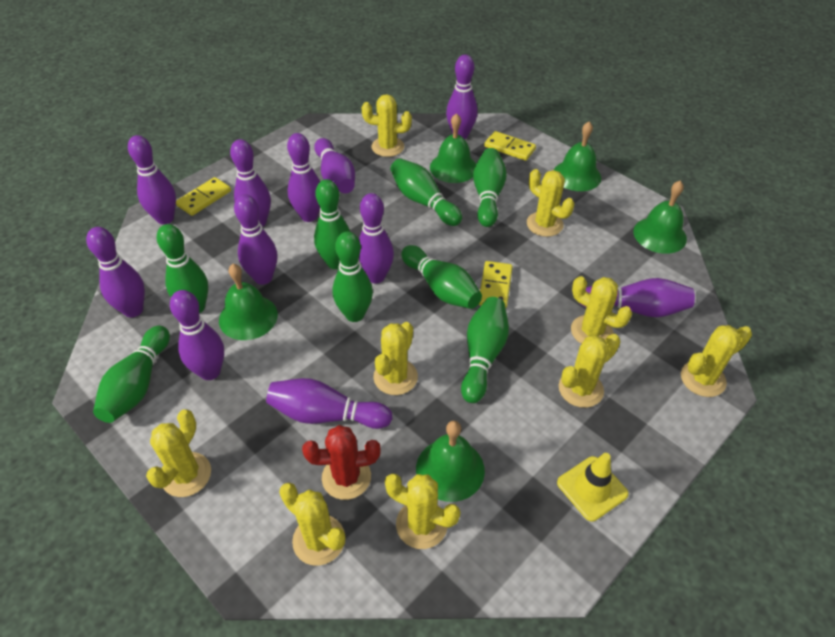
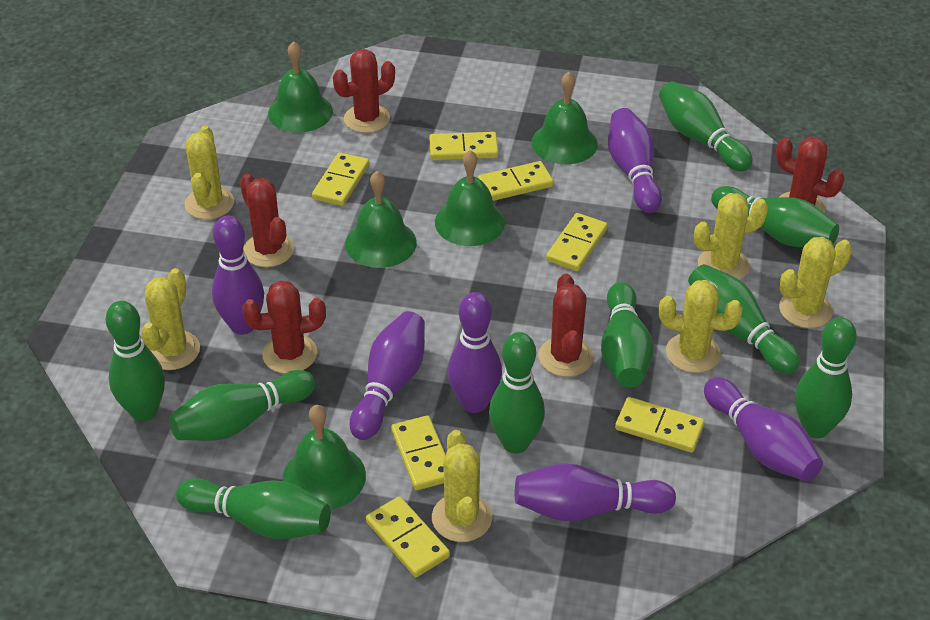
green bowling pin: [93,326,170,423] [157,224,208,313] [314,179,350,269] [332,231,373,322] [390,158,462,226] [401,245,482,309] [461,297,509,403] [473,148,507,227] = 8 -> [106,301,165,421] [169,370,315,441] [176,478,331,539] [489,332,545,454] [601,282,654,388] [659,81,753,172] [688,264,800,374] [711,186,839,247] [795,317,857,439] = 9
purple bowling pin: [86,227,145,318] [128,135,176,224] [170,290,224,380] [230,139,271,227] [234,194,277,285] [266,378,393,429] [287,133,320,222] [314,138,355,193] [359,193,394,283] [446,55,478,139] [581,278,695,317] = 11 -> [212,216,264,335] [349,311,425,440] [448,292,502,413] [515,463,676,521] [608,108,662,213] [704,377,823,481] = 6
red cactus: [302,425,381,500] = 1 -> [240,174,294,267] [242,281,326,374] [333,49,395,133] [538,274,593,377] [776,136,845,213] = 5
yellow cactus: [146,409,211,497] [279,483,345,566] [362,94,412,157] [373,322,418,395] [385,474,460,549] [527,169,574,237] [559,334,620,408] [571,276,632,344] [681,325,752,397] = 9 -> [141,268,200,370] [185,126,234,220] [432,430,492,542] [659,280,743,373] [694,193,768,280] [779,237,852,328] = 6
yellow domino: [176,177,231,216] [478,261,513,308] [484,131,536,161] = 3 -> [312,152,369,206] [366,496,450,577] [391,415,446,490] [429,132,499,160] [478,161,554,201] [546,213,608,271] [615,397,705,453] = 7
yellow traffic cone: [557,453,629,521] = 1 -> none = 0

